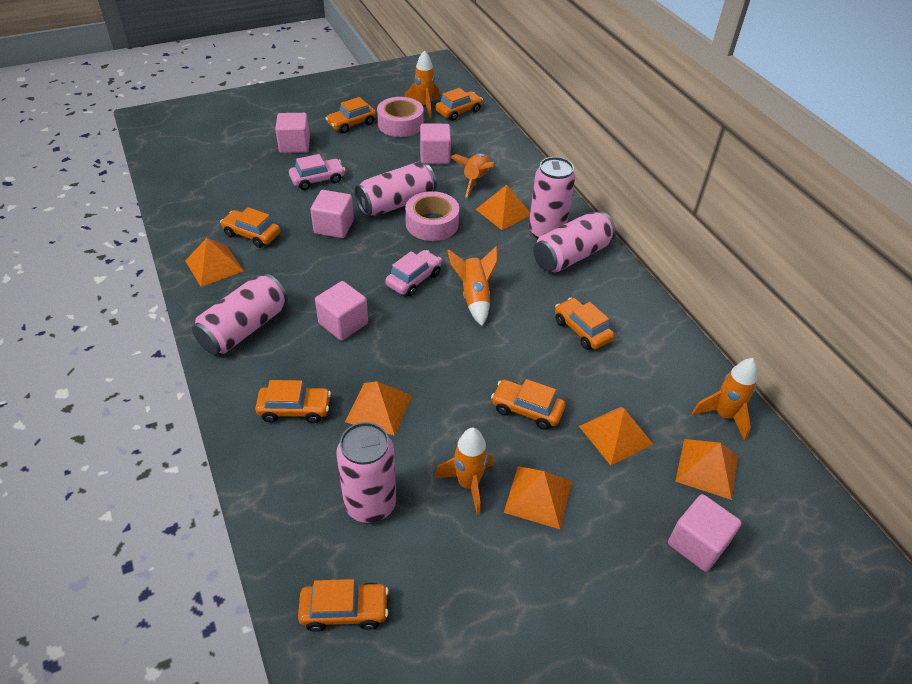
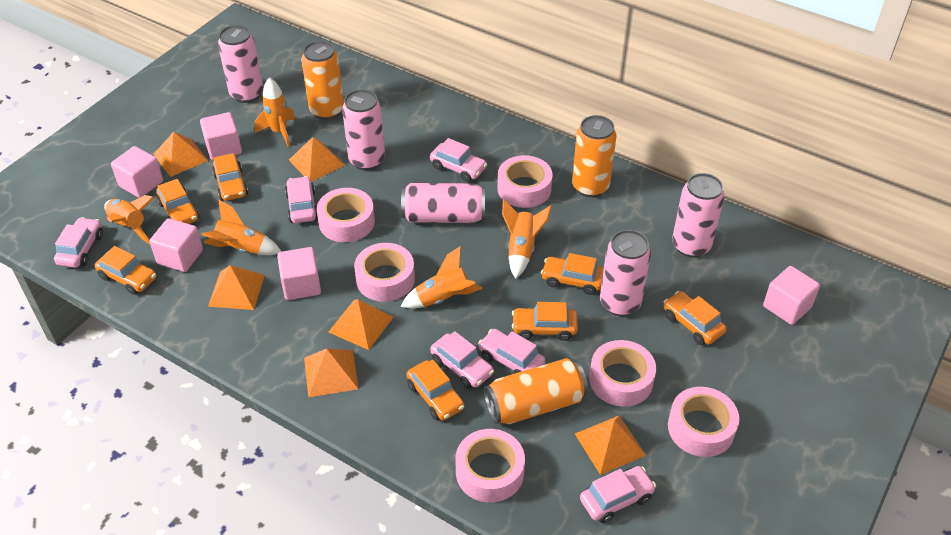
orange can: none = 0 -> [301,41,344,120] [484,358,588,424] [572,115,616,197] = 3
pink car: [289,154,345,190] [385,250,442,296] = 2 -> [54,217,103,268] [285,176,318,223] [430,138,487,182] [430,331,494,389] [478,329,545,374] [580,466,656,523] = 6
pink tape: [377,97,424,137] [405,191,459,241] = 2 -> [317,188,375,242] [354,243,415,302] [456,429,525,503] [497,155,553,208] [589,340,656,407] [668,387,739,457] = 6

